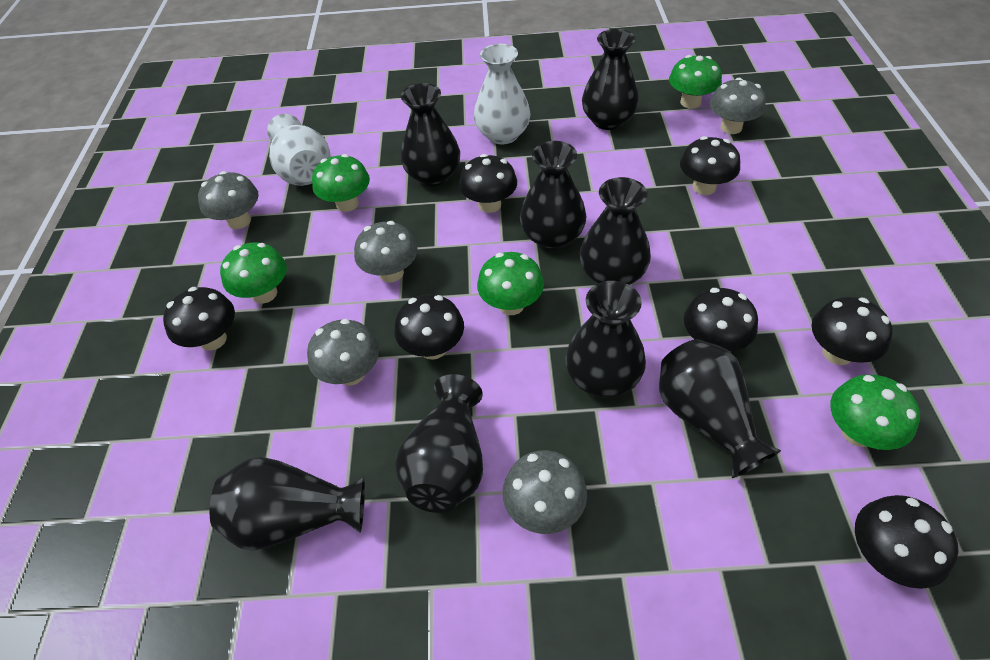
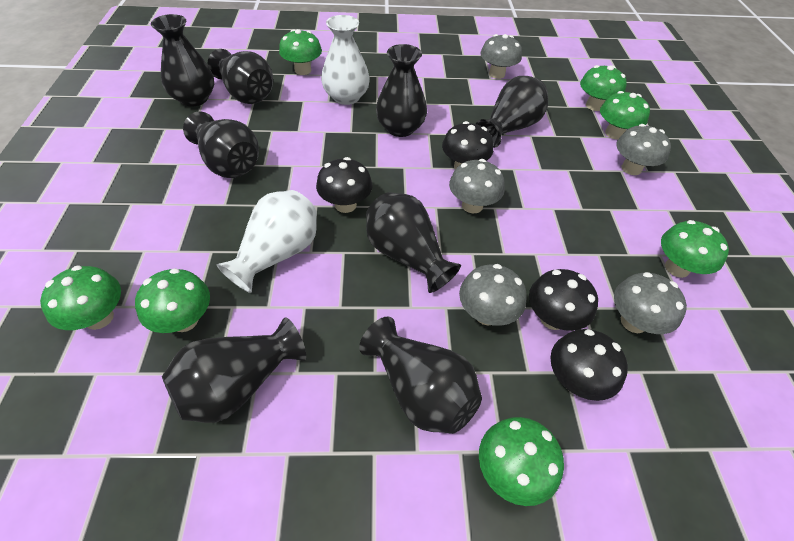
black mushroom: [163,287,235,351] [395,294,464,360] [459,154,517,213] [680,136,740,195] [684,288,758,351] [812,297,893,365] [855,495,959,589] = 7 -> [316,157,372,213] [442,121,493,169] [529,269,598,331] [550,329,628,401] = 4
green mushroom: [220,242,287,304] [312,154,370,212] [477,252,544,315] [669,55,722,109] [830,375,920,450] = 5 -> [40,265,121,330] [135,268,210,333] [279,29,322,75] [479,417,564,506] [580,65,627,111] [600,91,650,140] [661,220,729,278] = 7

